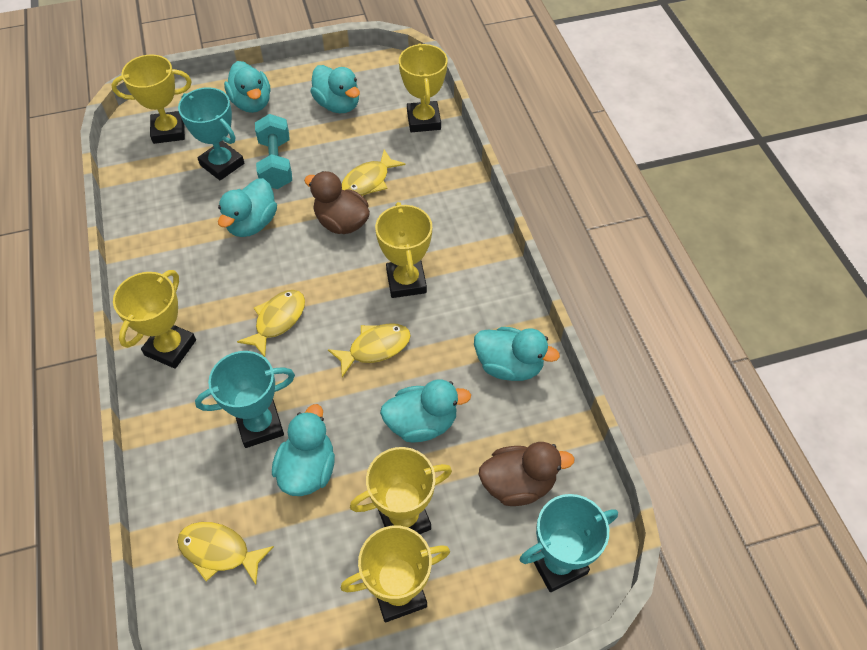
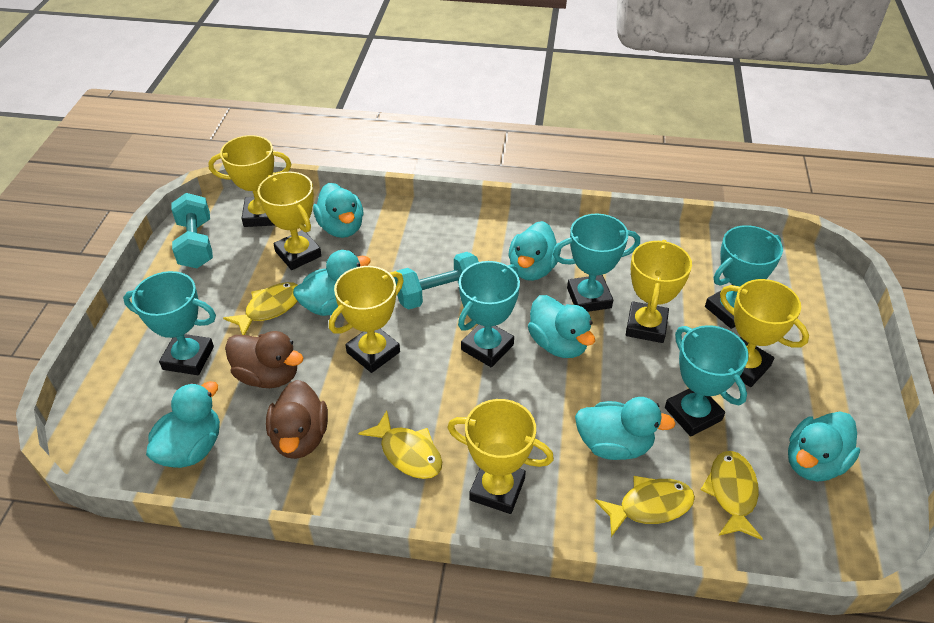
turquoise duck: [218,178,277,237] [224,61,271,113] [272,404,335,496] [310,65,360,113] [380,379,471,442] [474,327,560,381] = 6 -> [146,381,220,468] [293,250,371,316] [313,183,364,238] [509,221,561,281] [528,295,595,358] [575,397,676,460] [788,412,860,482] = 7
turquoise dumbbell: [255,114,292,189] = 1 -> [171,193,213,268] [394,252,479,309] = 2
turquoise trophy: [178,87,244,180] [195,351,295,448] [520,494,618,592] = 3 -> [123,271,216,375] [458,261,520,368] [553,214,640,312] [665,325,749,437] [705,225,783,329] = 5

